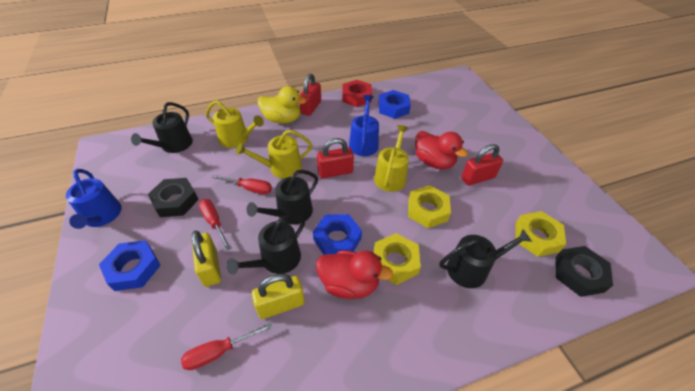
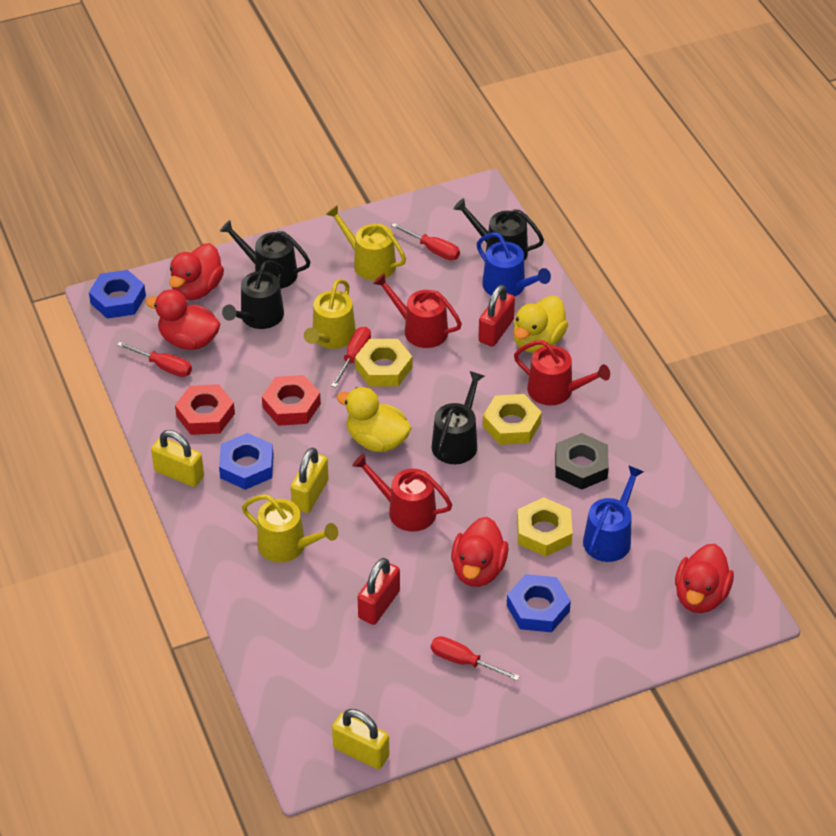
black nut: [148,178,199,217] [556,246,613,297] = 2 -> [555,433,609,490] = 1
red duck: [316,250,393,299] [415,131,468,169] = 2 -> [146,289,221,350] [169,243,224,300] [451,517,508,587] [675,544,734,613] = 4
red nut: [342,80,372,107] = 1 -> [175,384,235,435] [262,375,321,426] = 2
red padlock: [299,74,321,116] [317,138,354,178] [461,144,503,186] = 3 -> [357,558,400,625] [478,285,515,347] = 2
red screwdriver: [181,323,272,370] [198,199,231,250] [211,175,272,194] = 3 -> [117,342,192,377] [331,327,371,387] [391,223,460,260] [431,636,520,681] = 4
red watering can: none = 0 -> [352,454,452,532] [373,273,462,348] [514,340,610,406] = 3
yellow duck: [258,86,307,124] = 1 -> [337,387,411,452] [513,296,568,353] = 2
yellow padlock: [192,231,221,287] [252,274,305,319] = 2 -> [151,430,204,487] [291,447,329,513] [332,709,389,769] = 3

